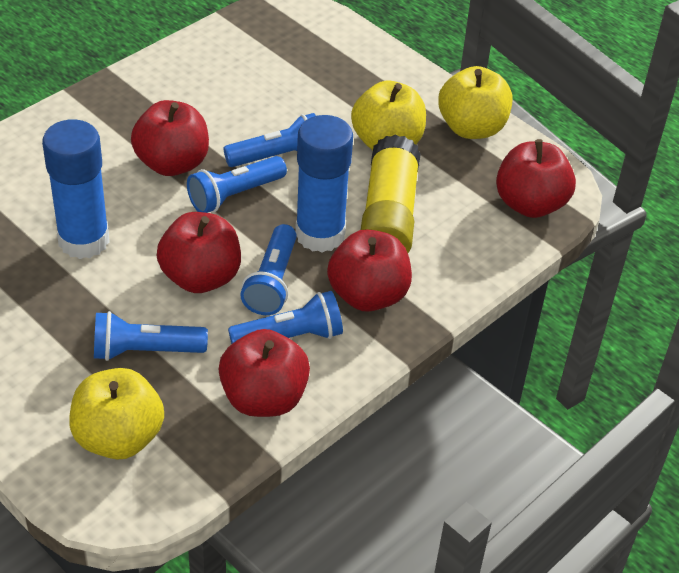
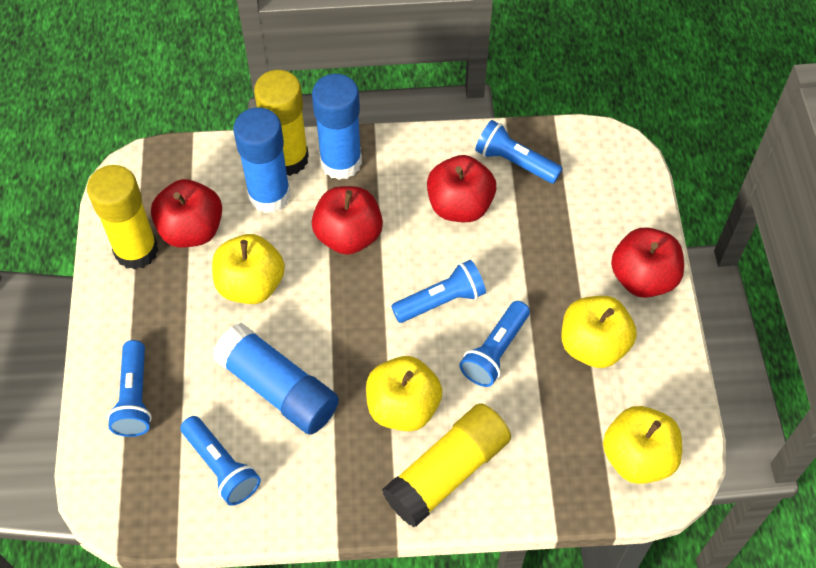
blue glue stick: [42,119,110,259] [295,115,353,253] = 2 -> [212,323,339,435] [233,107,291,213] [312,74,362,180] = 3
red apple: [131,100,209,176] [157,212,241,293] [219,329,310,417] [327,229,412,312] [496,139,576,218] = 5 -> [151,179,222,247] [312,186,383,255] [427,155,496,222] [611,227,684,298] = 4
yellow apple: [69,368,164,460] [351,81,426,150] [438,66,512,139] = 3 -> [212,234,285,304] [366,356,442,431] [561,296,637,368] [603,406,682,484] = 4
yellow glue stick: [361,135,421,253] = 1 -> [87,165,158,270] [254,70,309,176] [382,403,511,527] = 3

